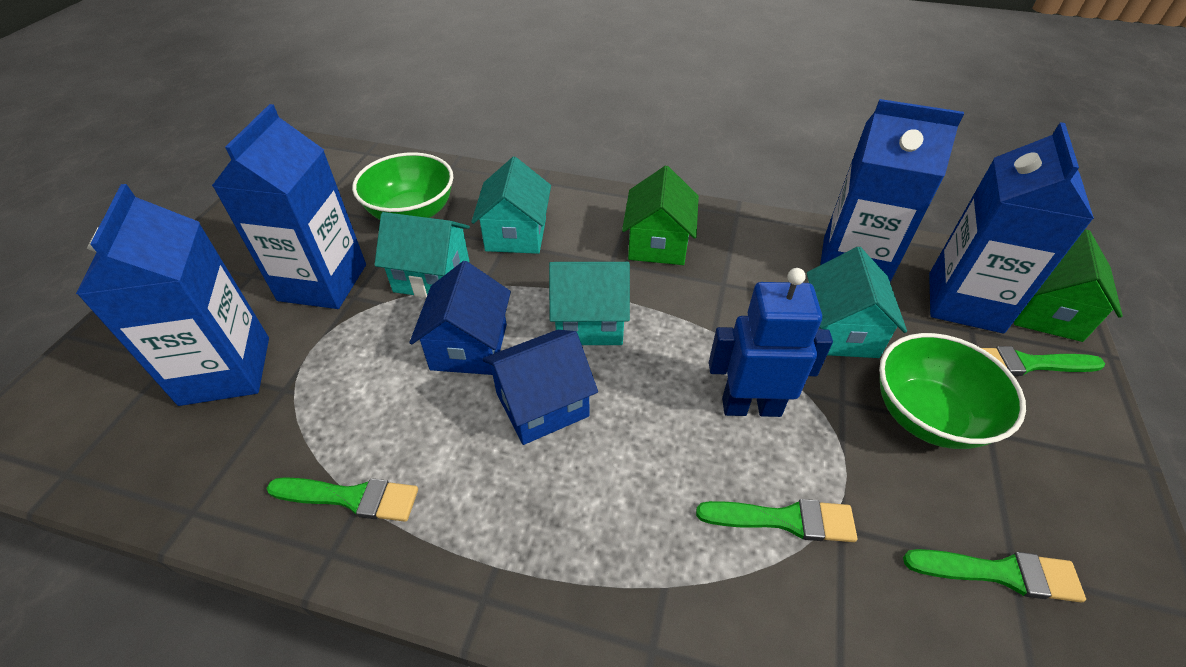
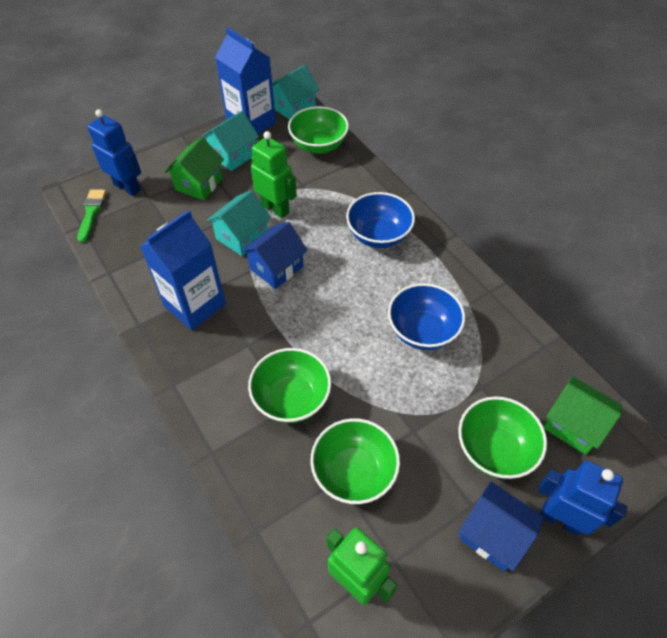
blue bowl: none = 0 -> [346,192,415,248] [388,283,465,350] = 2
blue carton: [76,184,269,406] [212,104,366,309] [820,99,964,282] [929,122,1094,334] = 4 -> [140,210,226,331] [215,27,276,134] = 2
blue robot: [709,268,833,417] = 1 -> [87,109,141,196] [538,461,627,536] = 2
green bowl: [352,152,453,220] [879,333,1026,449] = 2 -> [248,348,331,423] [288,106,349,154] [310,418,400,504] [458,396,547,479] = 4
green brush: [267,477,418,522] [696,499,857,542] [903,549,1086,602] [982,346,1105,376] = 4 -> [78,189,106,242] = 1
green robot: none = 0 -> [251,131,297,219] [327,527,397,605] = 2
turquoise house: [375,212,470,298] [471,157,551,254] [549,262,630,345] [807,247,907,358] = 4 -> [202,111,259,171] [207,190,271,256] [272,65,319,120] = 3

